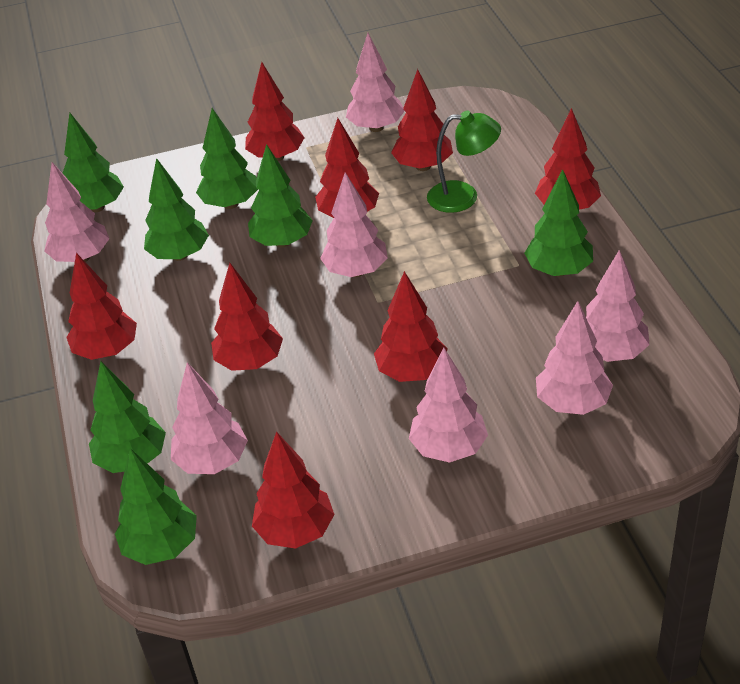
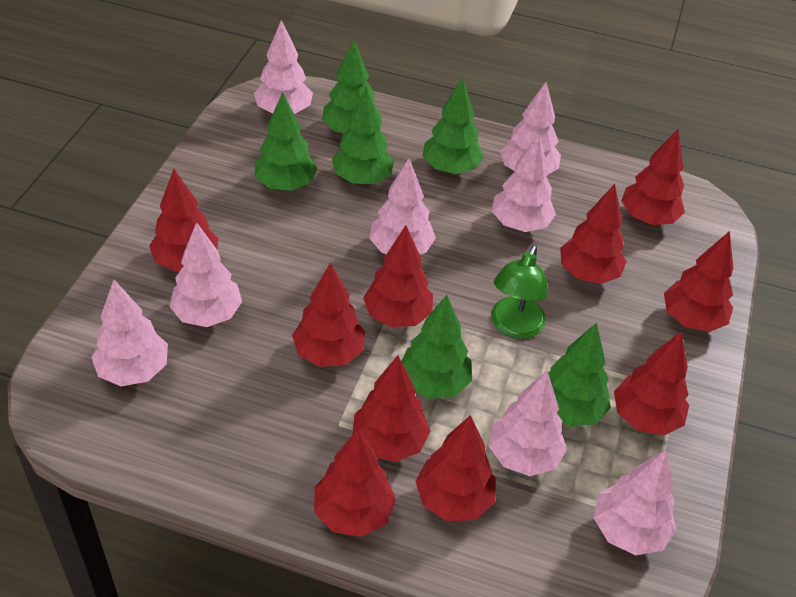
green tree: [63,112,124,212] [89,361,166,473] [115,448,197,565] [144,158,209,261] [196,108,258,209] [248,144,313,247] [524,169,593,277] = 7 -> [255,93,318,191] [322,40,382,133] [332,87,394,184] [401,295,472,399] [423,77,484,174] [548,323,611,427] = 6
pink tree: [44,162,109,262] [171,362,248,474] [320,172,388,277] [346,33,405,132] [409,347,488,463] [536,301,613,415] [586,250,649,362] = 7 -> [91,280,168,386] [169,222,242,327] [254,20,313,114] [369,158,436,254] [489,371,567,476] [492,134,556,232] [500,82,561,174] [594,449,676,555] = 8
red tree: [66,253,137,360] [211,263,283,371] [245,62,305,161] [252,431,335,548] [315,118,379,218] [374,271,448,382] [391,69,453,171] [535,108,601,209] = 8 -> [149,169,218,271] [292,262,365,367] [314,429,396,537] [353,355,430,462] [363,225,433,327] [416,415,496,521] [560,184,627,284] [614,331,689,435] [621,129,685,225] [664,231,733,332] = 10

